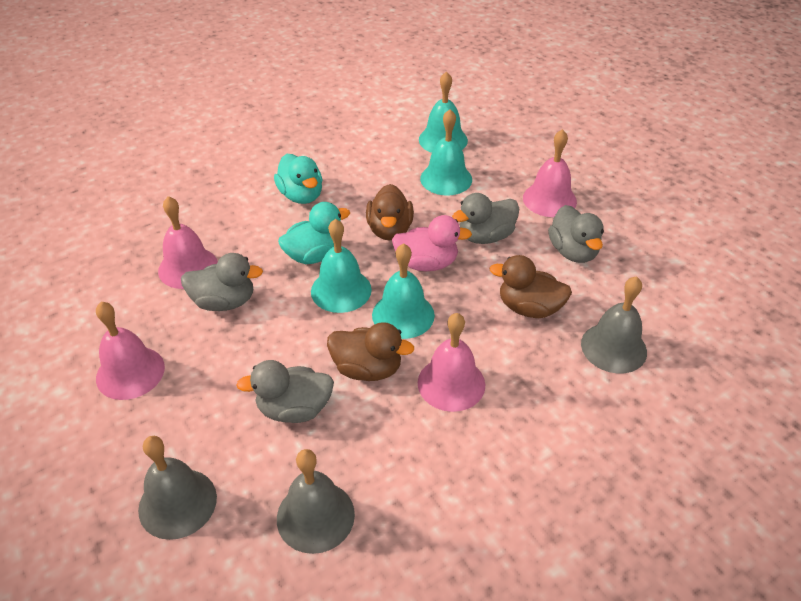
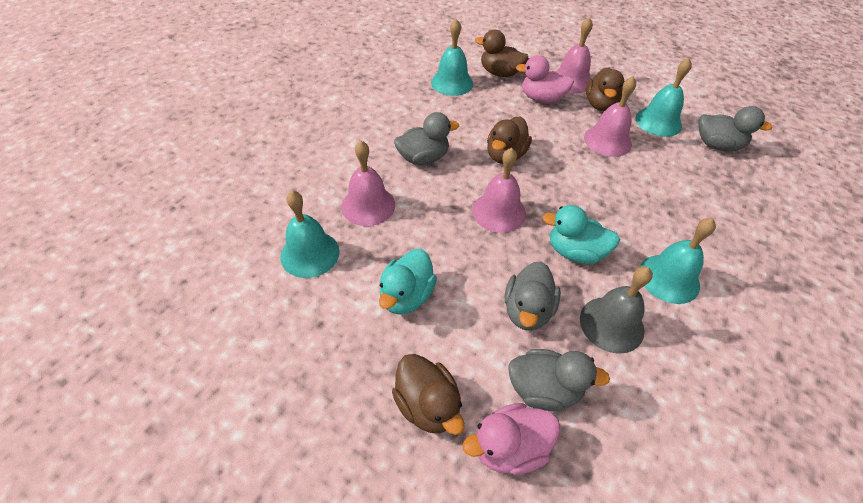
brown duck: [327,322,414,381] [366,184,414,241] [489,255,572,318] = 3 -> [392,354,464,435] [475,30,529,77] [487,117,532,164] [586,67,624,111] = 4
grey bell: [138,436,217,540] [277,449,355,554] [581,276,647,373] = 3 -> [580,266,653,354] = 1
pink duck: [392,215,472,271] = 1 -> [463,403,560,475] [516,55,574,103] = 2

